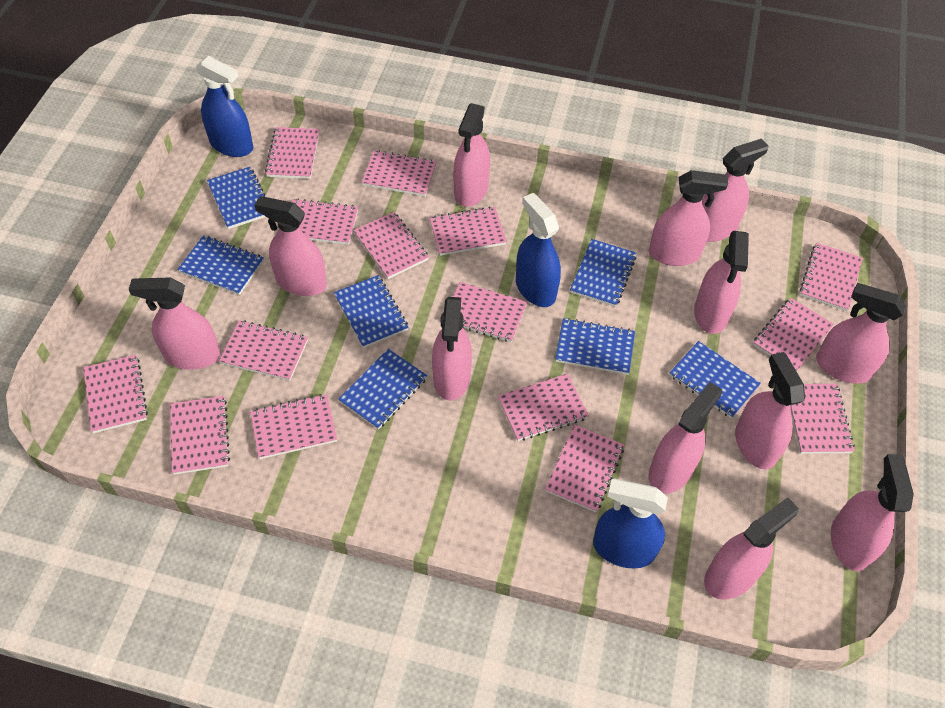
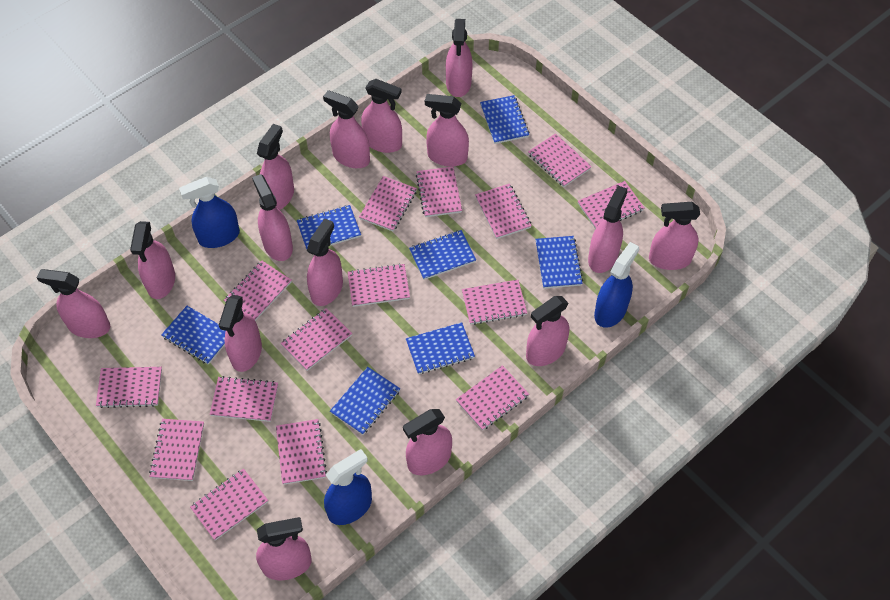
pink spray bottle: [129,278,220,370] [254,196,327,296] [432,297,472,401] [453,103,490,207] [649,170,728,266] [649,382,722,494] [694,231,749,334] [702,139,769,242] [704,497,799,600] [735,352,805,470] [816,283,905,384] [831,454,914,571] = 12 -> [37,269,110,338] [130,221,175,299] [219,295,262,372] [252,174,293,261] [256,517,312,580] [257,124,294,210] [307,218,343,306] [323,90,370,168] [361,79,402,153] [403,409,452,475] [425,94,469,167] [446,19,472,97] [526,296,569,366] [588,186,628,273] [649,202,700,270] = 15

